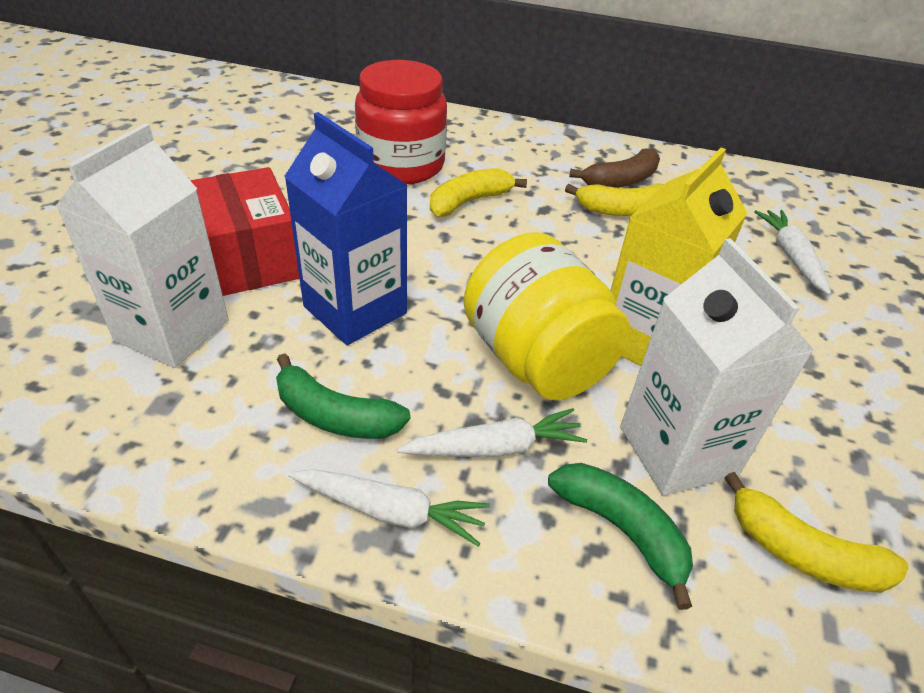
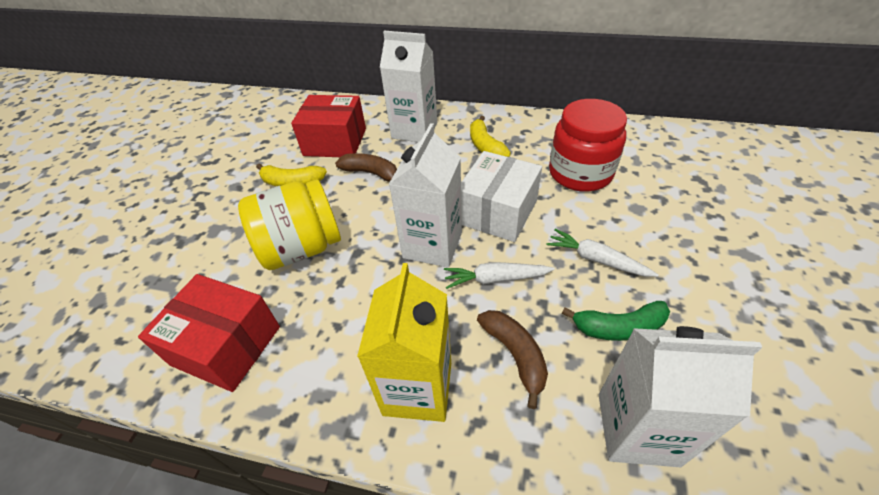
blue carton: [284,112,408,345] = 1 -> none = 0
brown banana: [569,149,660,188] = 1 -> [335,153,397,182] [477,310,548,409] = 2
green banana: [276,353,411,439] [548,463,693,610] = 2 -> [562,301,670,341] = 1
red box: [190,167,300,296] = 1 -> [138,274,280,392] [291,95,366,157] = 2
white box: none = 0 -> [461,151,542,242] = 1
white carrot: [288,469,490,546] [397,408,587,457] [754,210,831,295] = 3 -> [444,262,555,289] [547,229,659,277] = 2
white carton: [56,123,229,368] [620,238,814,496] = 2 -> [380,31,437,142] [389,123,462,268] [599,326,762,467] = 3
yellow banana: [430,168,527,217] [565,183,664,216] [724,472,908,593] = 3 -> [256,163,327,186] [470,116,511,157] = 2

